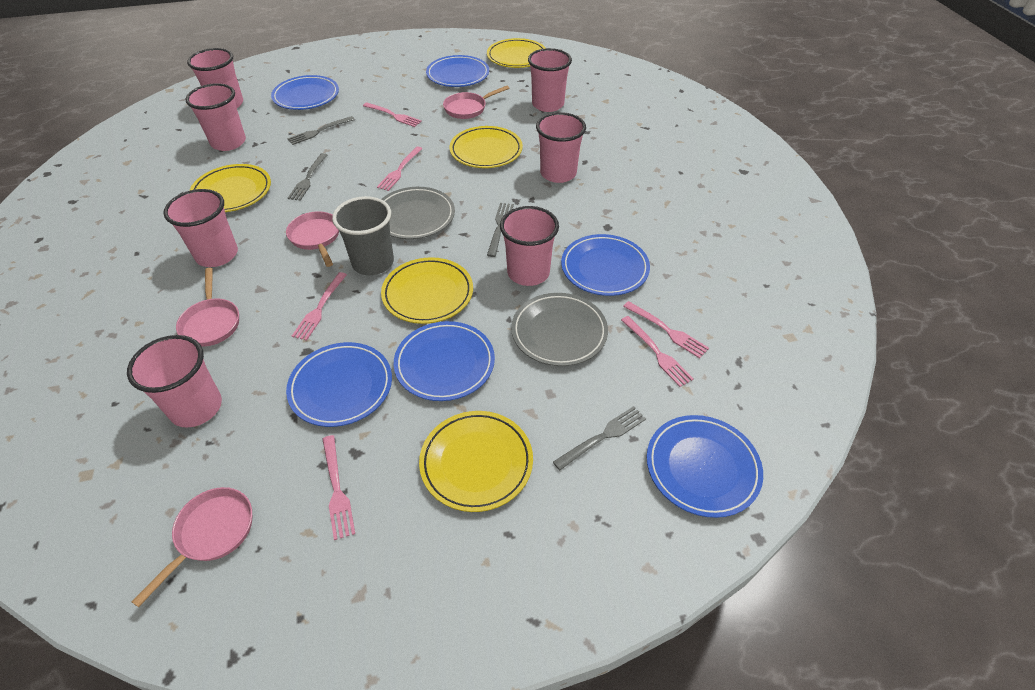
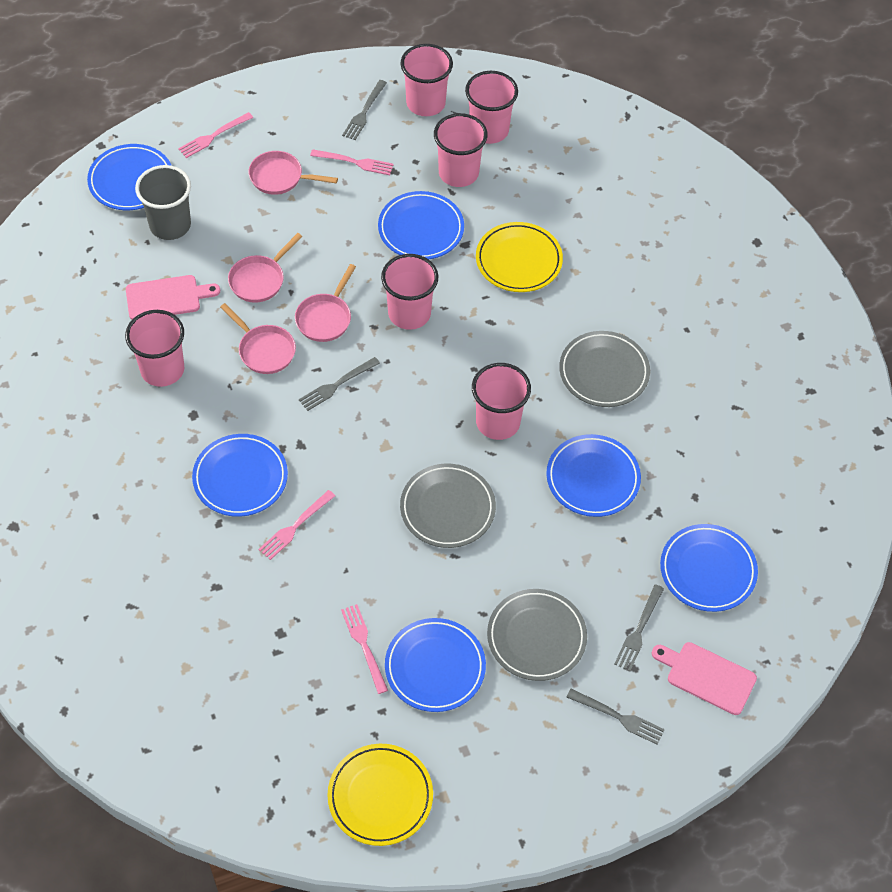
grey plate: [381,187,455,239] [511,293,608,366] = 2 -> [400,464,496,548] [487,589,587,681] [559,331,650,407] = 3
pink cup: [127,335,222,428] [163,189,238,267] [185,83,246,151] [187,48,243,108] [500,206,559,286] [528,48,572,112] [536,112,586,183] = 7 -> [125,310,184,387] [381,254,438,330] [400,44,453,116] [434,113,488,187] [465,71,518,144] [472,363,531,440] = 6
pink cutting board: none = 0 -> [126,275,220,320] [652,642,757,715] = 2
pink fork: [292,272,347,341] [323,435,355,540] [363,102,422,127] [377,146,422,191] [621,316,694,387] [623,301,709,358] = 6 -> [178,112,253,158] [258,490,335,560] [310,149,394,175] [341,604,388,694] = 4
yellow plate: [190,164,271,212] [381,257,473,324] [419,411,533,512] [450,126,523,168] [487,38,546,68] = 5 -> [327,744,433,846] [476,222,563,292] = 2

